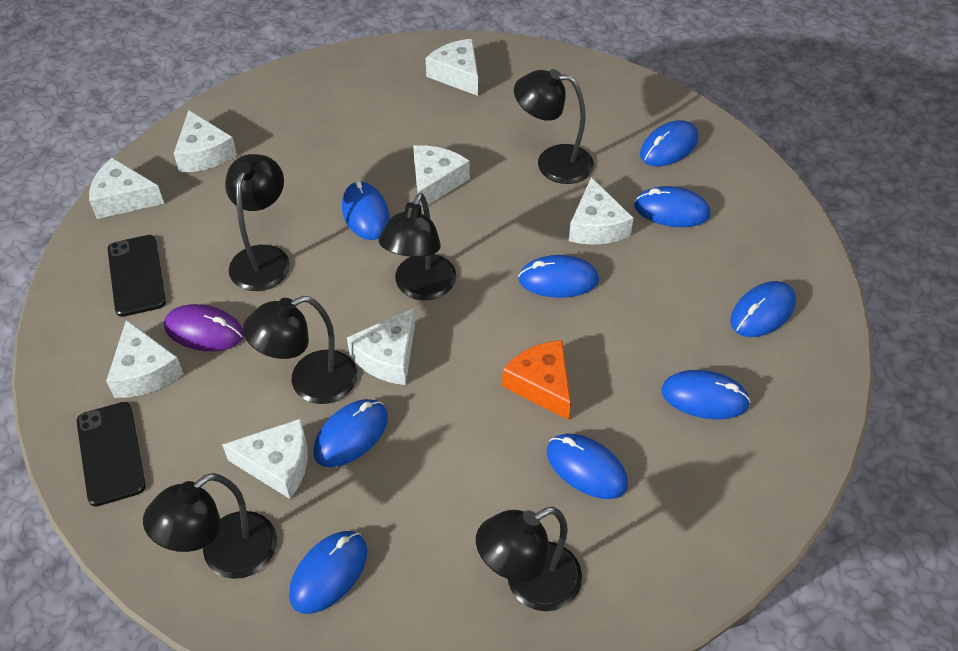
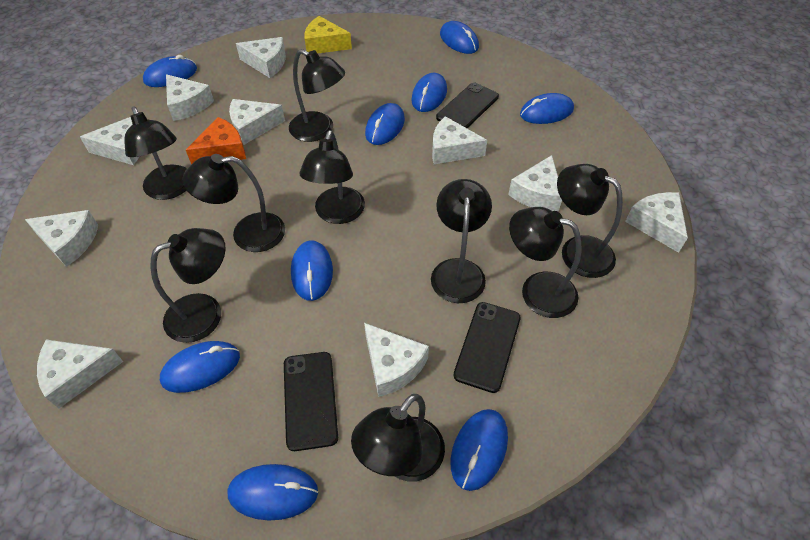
black lamp: [143,473,277,579] [225,154,290,291] [243,296,357,404] [378,193,456,300] [476,507,582,611] [514,69,594,184] = 6 -> [124,106,187,200] [151,228,226,343] [183,154,285,252] [289,49,345,142] [299,130,365,224] [351,394,445,482] [431,179,492,303] [509,207,581,318] [557,164,623,278] = 9
black phone: [76,402,146,507] [108,235,166,317] = 2 -> [284,352,338,451] [436,83,499,128] [453,302,521,393] = 3
purple mouse: [164,304,244,351] = 1 -> none = 0
white cheese: [89,158,164,219] [106,320,184,398] [174,110,237,172] [222,418,308,499] [347,308,415,385] [413,145,470,209] [426,39,478,96] [569,177,634,245] = 8 -> [25,210,98,267] [37,340,123,408] [80,117,140,165] [166,74,214,121] [229,99,285,145] [236,37,286,78] [364,323,429,397] [432,116,487,164] [508,155,562,211] [625,192,688,253] = 10
yellow cheese: none = 0 -> [304,16,352,54] = 1

